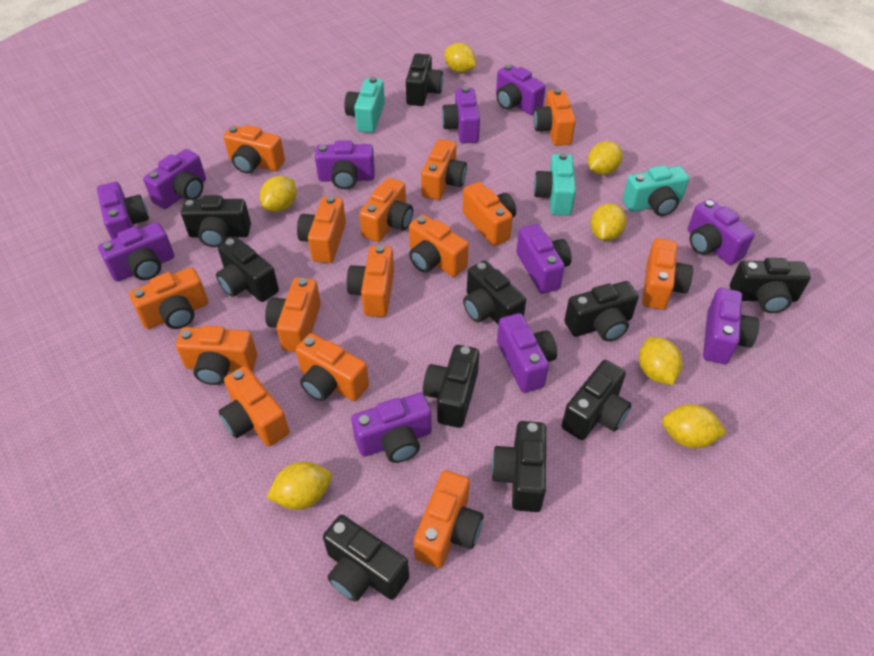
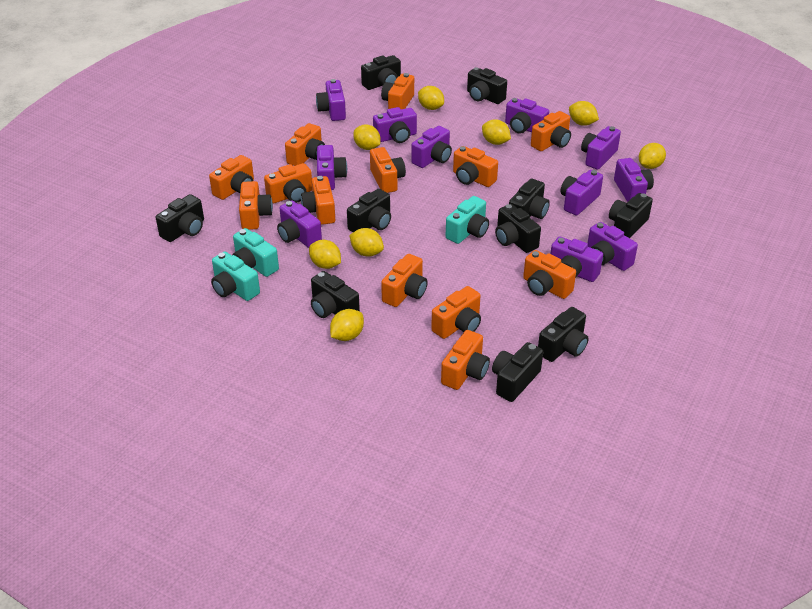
orange camera: [129,267,208,329] [176,325,257,385] [219,366,290,447] [223,125,285,174] [265,278,321,352] [296,333,369,401] [297,196,346,263] [347,245,394,317] [359,178,413,242] [409,214,469,277] [414,470,483,568] [421,139,467,200] [462,182,516,246] [533,89,576,146] [642,238,693,310] = 15 -> [209,155,254,200] [239,181,273,230] [264,163,312,203] [285,123,325,166] [301,176,335,225] [370,147,406,193] [381,73,414,109] [381,254,428,307] [431,286,481,339] [441,330,490,390] [453,146,498,187] [523,250,576,299] [531,111,571,151] = 13
yellow lemon: [260,176,297,212] [266,462,332,510] [445,43,476,73] [588,141,623,175] [590,203,626,241] [639,337,682,385] [662,404,727,448] = 7 -> [309,240,341,269] [330,309,364,341] [349,228,384,257] [353,125,381,150] [418,86,444,110] [482,120,511,145] [569,101,599,126] [639,143,666,169] = 8

